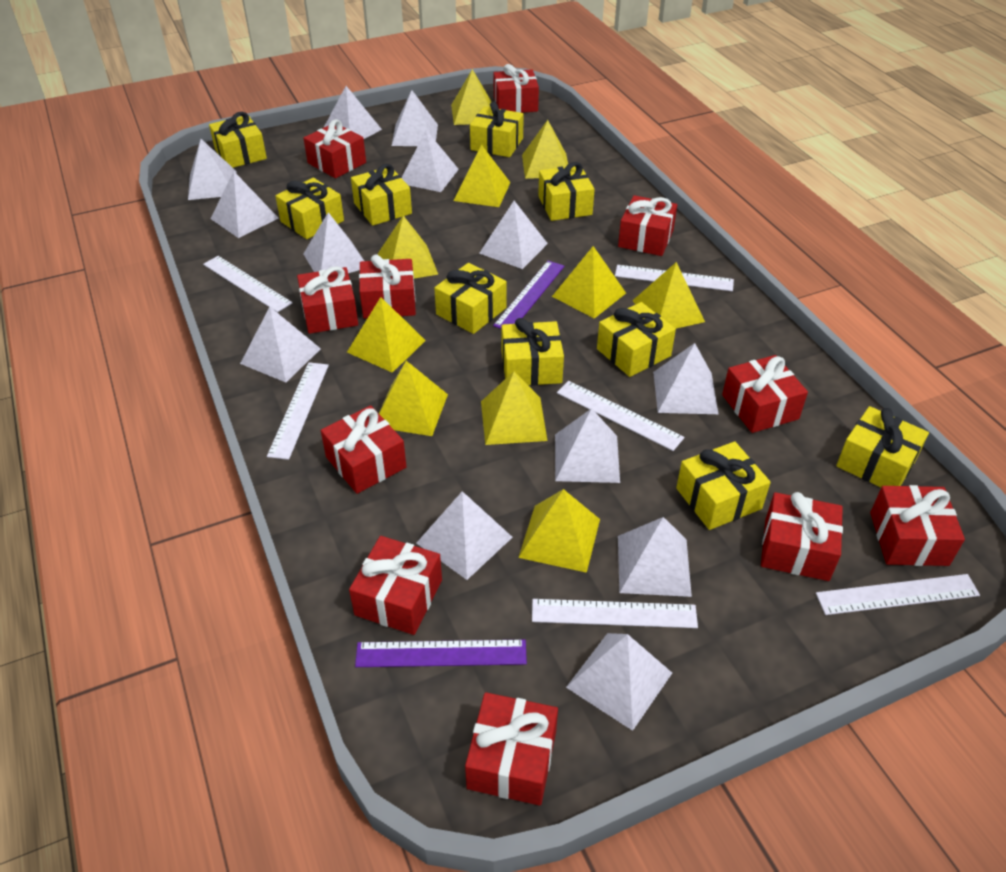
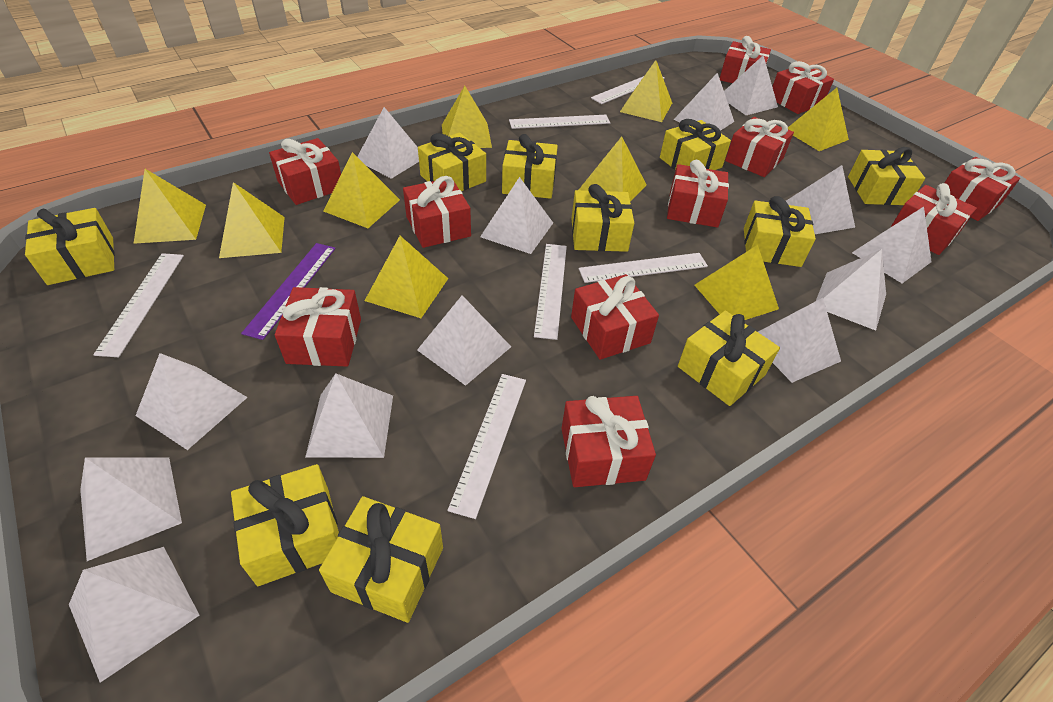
purple ruler: [355,640,527,667] [493,261,565,329] = 2 -> [241,243,336,340] = 1
yellow pyramid: [347,297,426,373] [378,215,438,279] [379,361,448,436] [451,69,492,125] [454,145,511,207] [481,371,547,445] [518,489,600,573] [522,120,568,179] [552,246,626,319] [632,262,705,329] = 10 -> [133,169,206,244] [219,182,285,258] [323,152,400,228] [365,236,449,318] [442,86,492,148] [579,137,647,202] [620,60,672,122] [694,245,779,320] [788,88,849,151] = 9

